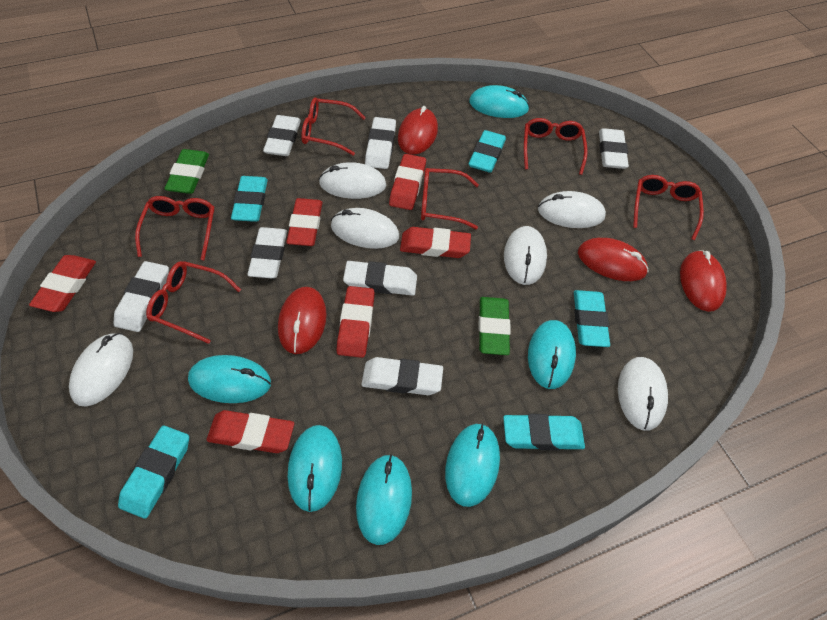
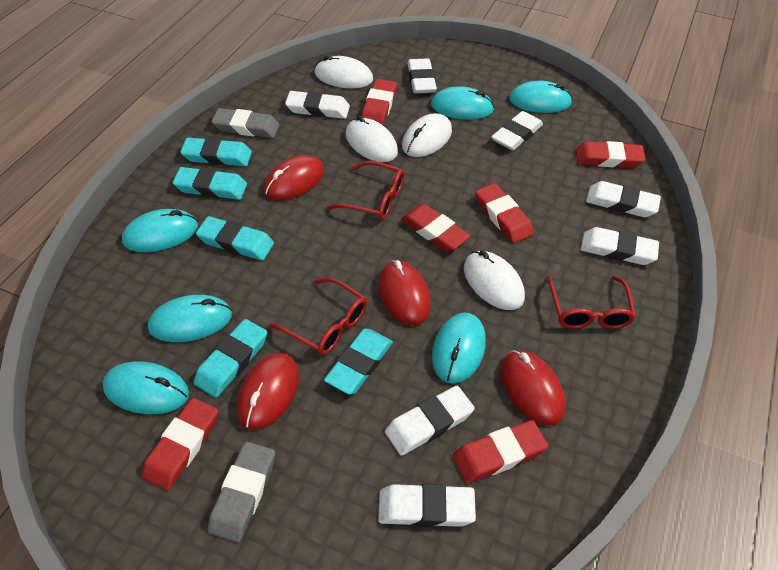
green eraser: [164,149,209,194] [479,297,511,355] = 2 -> none = 0
grey eraser: none = 0 -> [208,442,275,543] [211,108,280,138] = 2
red glasses: [135,196,214,260] [146,261,241,344] [301,97,366,156] [421,168,479,229] [524,118,588,175] [633,175,704,240] = 6 -> [269,277,367,355] [327,161,405,220] [547,275,636,329] = 3
white mouse: [69,333,133,407] [319,162,386,199] [331,208,399,249] [504,226,547,285] [538,191,606,228] [618,357,668,431] = 6 -> [314,55,373,88] [346,116,398,162] [402,113,452,157] [464,251,525,310] = 4

